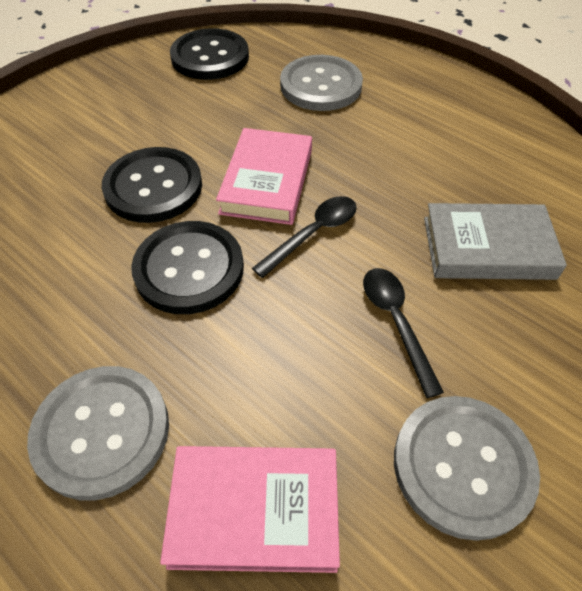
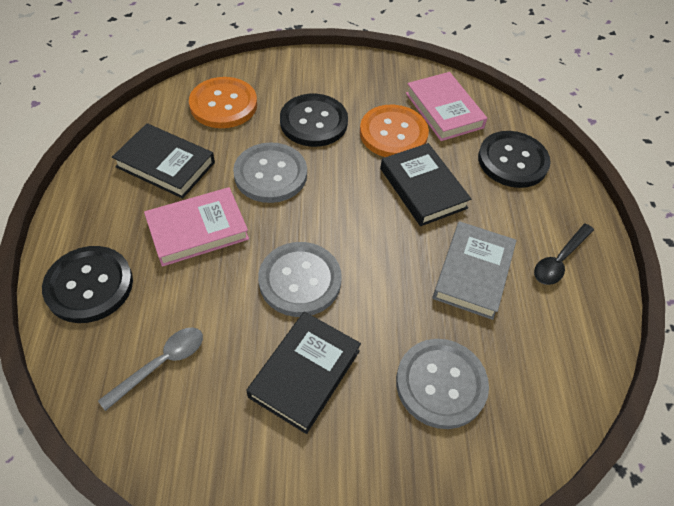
black book: none = 0 -> [112,123,215,199] [246,312,361,434] [380,143,471,226] = 3
black spoon: [252,196,357,278] [363,268,444,398] = 2 -> [534,223,594,285] = 1
grey spoon: none = 0 -> [98,327,203,411] = 1
orange button: none = 0 -> [189,77,257,128] [360,105,429,157] = 2

